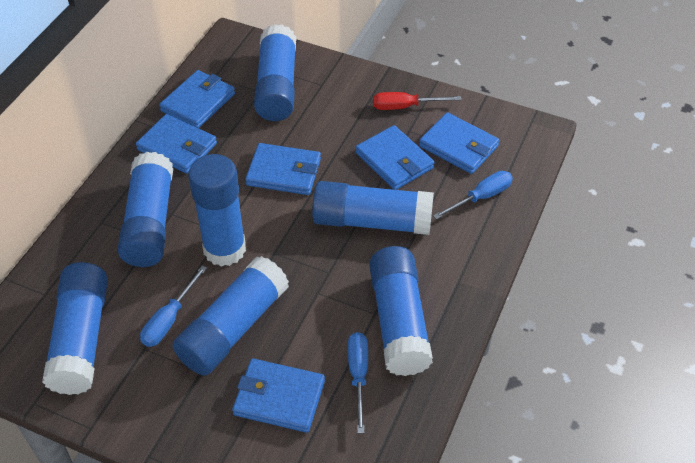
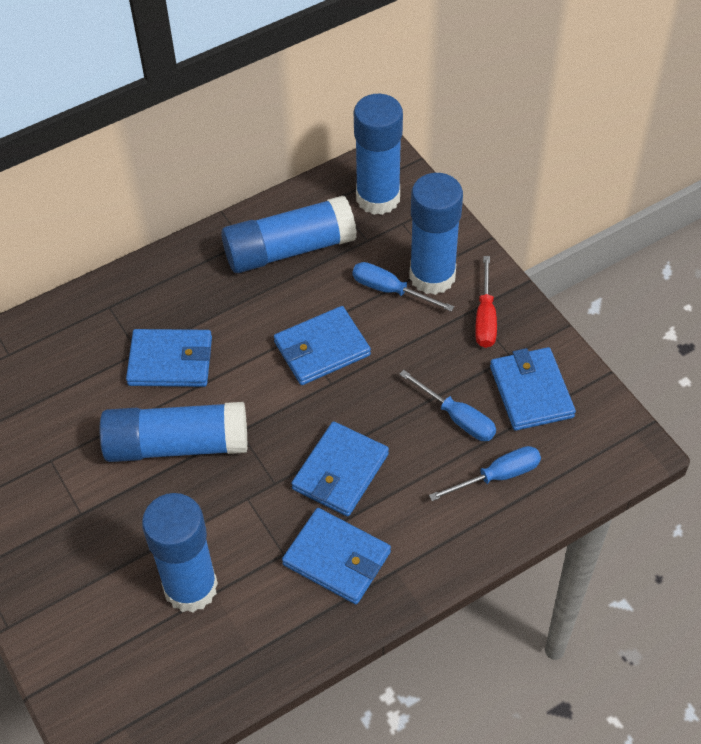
blue glue stick: [42,262,108,395] [117,152,173,267] [173,256,289,376] [188,154,246,267] [254,24,296,121] [312,181,434,235] [369,246,433,376] = 7 -> [100,402,247,462] [142,493,218,613] [221,196,357,273] [354,94,403,215] [409,173,463,295] = 5
blue wallet: [136,114,217,174] [159,70,235,128] [232,359,325,433] [245,143,321,195] [356,125,435,190] [419,112,500,174] = 6 -> [126,329,212,387] [274,306,371,385] [282,508,391,604] [291,421,389,517] [490,347,576,431] = 5

